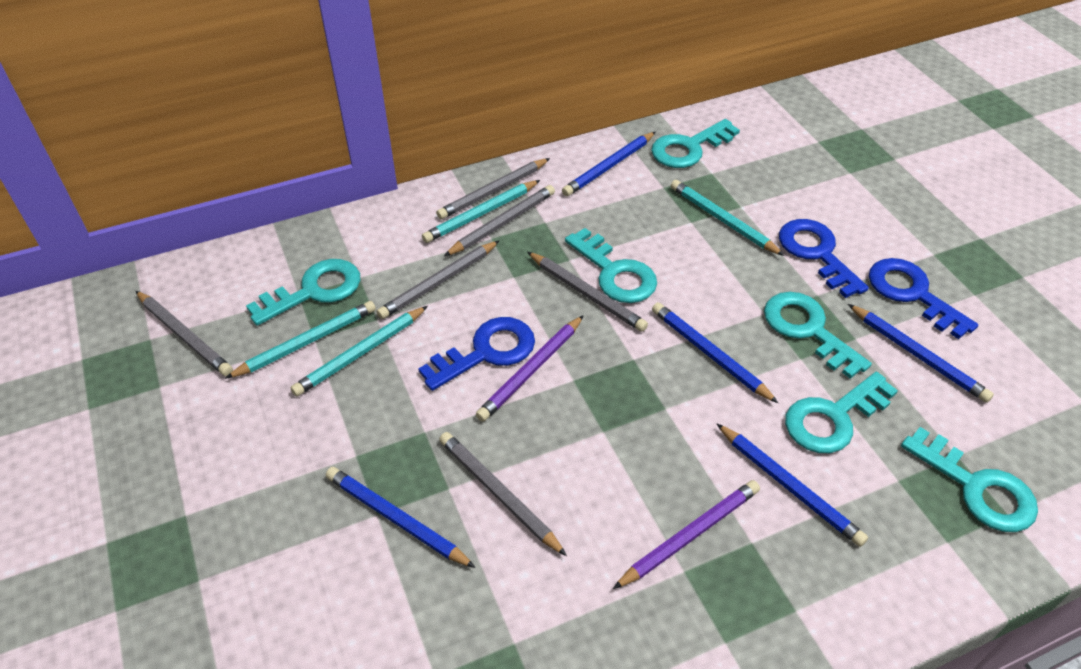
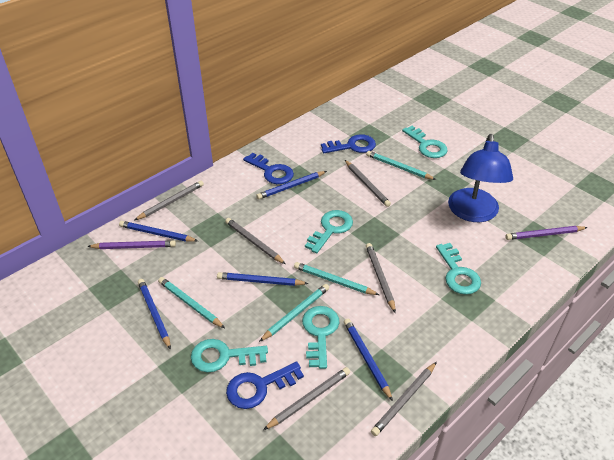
blue lamp: none = 0 -> [448,134,513,222] = 1
turquoise key: [246,259,360,326] [565,228,657,303] [651,119,740,168] [764,292,872,379] [785,372,898,453] [901,427,1038,532] = 6 -> [191,339,268,373] [302,306,339,369] [305,210,353,253] [402,126,448,158] [436,243,481,295] = 5

